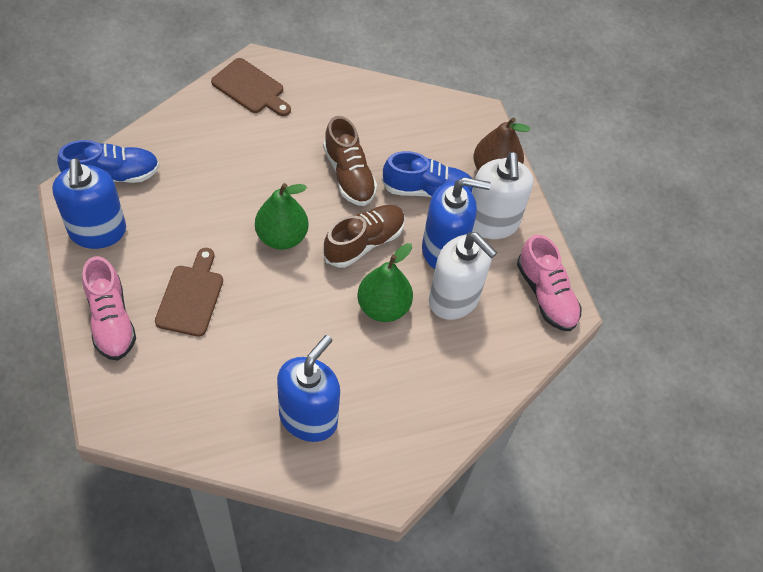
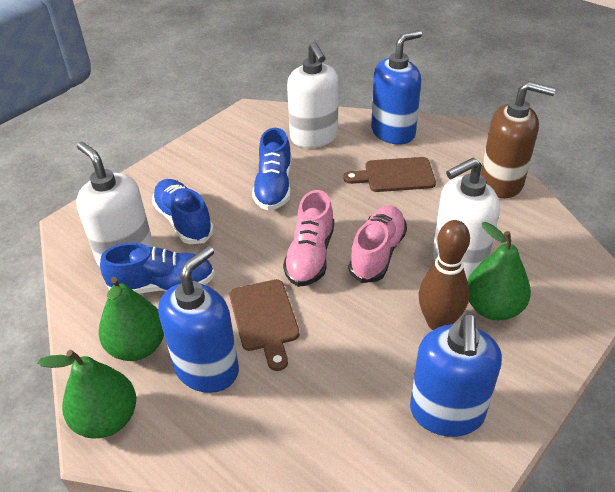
blue shoe: [57,140,159,183] [382,151,473,198] = 2 -> [100,243,215,294] [152,179,214,244] [252,128,292,211] = 3
brown bowling pin: none = 0 -> [419,220,470,330] = 1
brown pear: [473,117,530,171] = 1 -> none = 0
brown shoe: [323,116,377,206] [323,205,405,268] = 2 -> none = 0
brown soap dispenser: none = 0 -> [481,81,556,198] = 1
green pear: [255,183,309,250] [357,243,413,322] = 2 -> [37,350,136,438] [99,277,164,361] [467,222,531,320] = 3
white soap dispenser: [429,232,497,320] [472,152,533,239] = 2 -> [76,142,153,267] [287,42,338,148] [433,158,500,280] = 3

